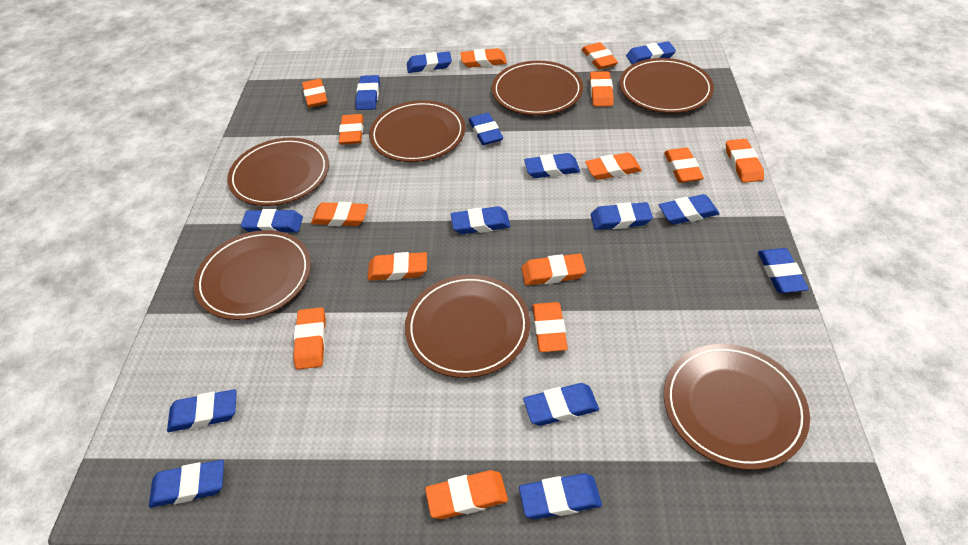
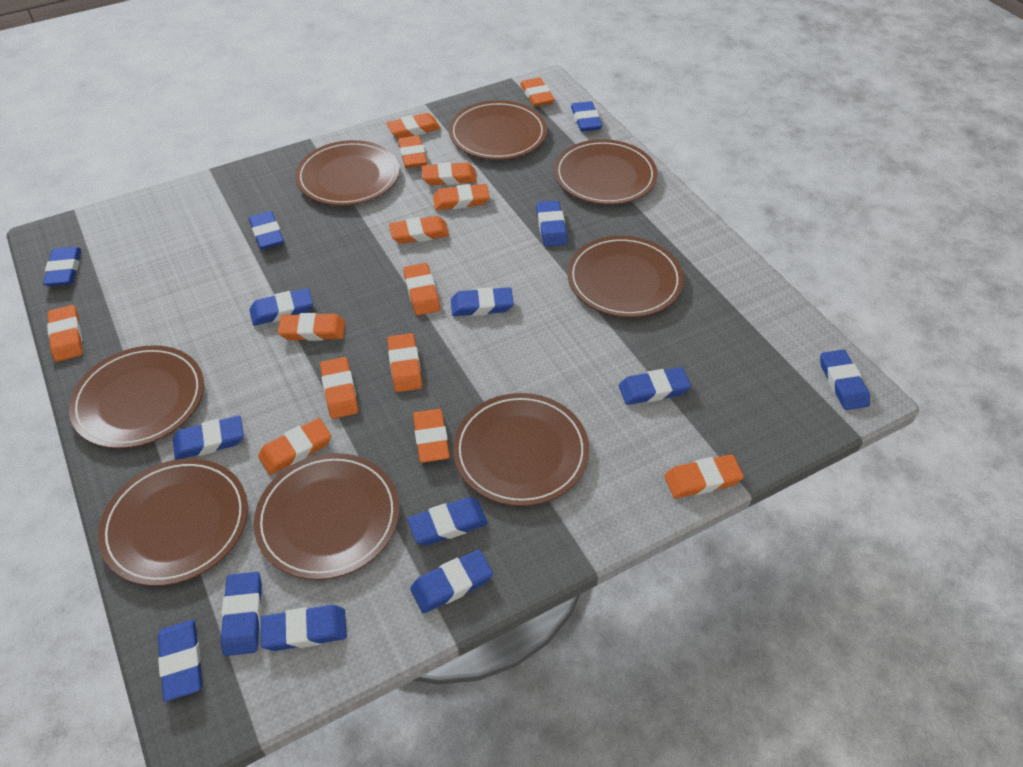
brown plate: [194,230,311,320] [227,138,329,206] [369,100,465,162] [405,274,530,378] [492,61,583,115] [620,58,714,113] [664,344,810,470] = 7 -> [69,345,204,449] [98,458,248,586] [254,453,399,580] [295,140,399,206] [449,101,547,160] [453,393,589,506] [554,139,657,205] [567,236,684,317] = 8

